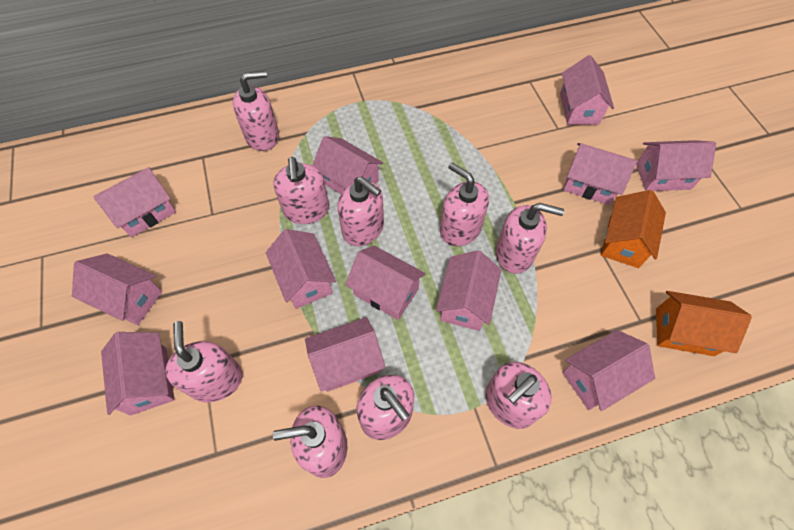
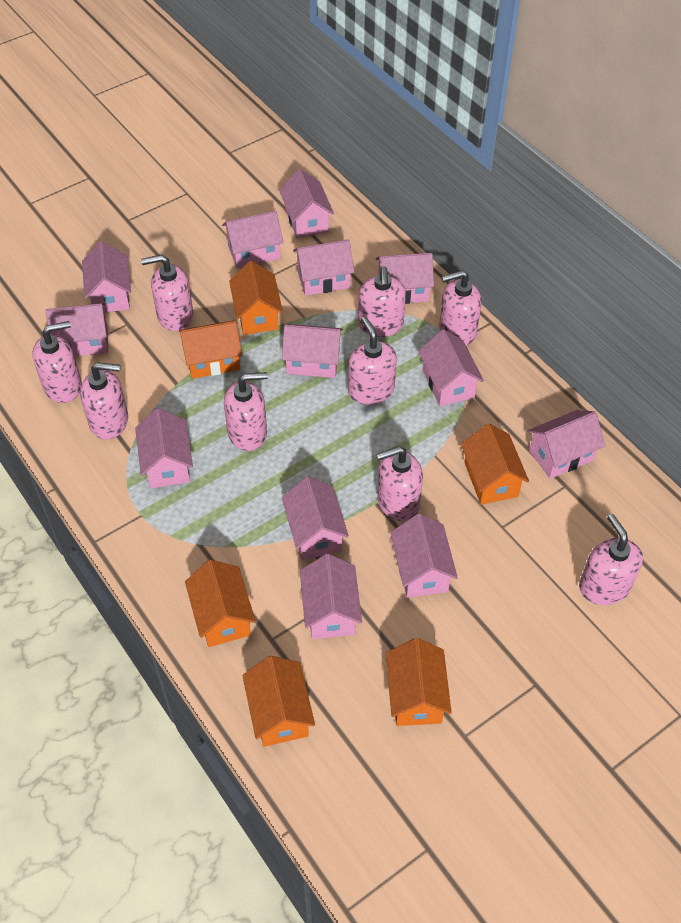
orange house: [601,190,666,268] [656,291,752,356] = 2 -> [179,321,242,379] [185,560,256,647] [229,261,283,334] [242,656,315,747] [386,638,452,726] [461,424,529,505] = 6
pink house: [72,253,162,325] [93,167,176,237] [101,332,175,415] [266,229,336,309] [305,317,385,392] [312,136,383,194] [345,246,425,320] [436,250,501,331] [560,55,614,125] [562,330,655,411] [563,143,637,205] [636,140,716,191] = 12 -> [46,303,108,356] [82,241,131,313] [135,408,193,488] [222,211,284,268] [279,169,334,238] [282,324,343,378] [282,477,349,560] [293,239,354,296] [300,554,362,639] [376,253,434,304] [391,514,458,598] [418,329,484,406] [528,410,605,479] = 13

